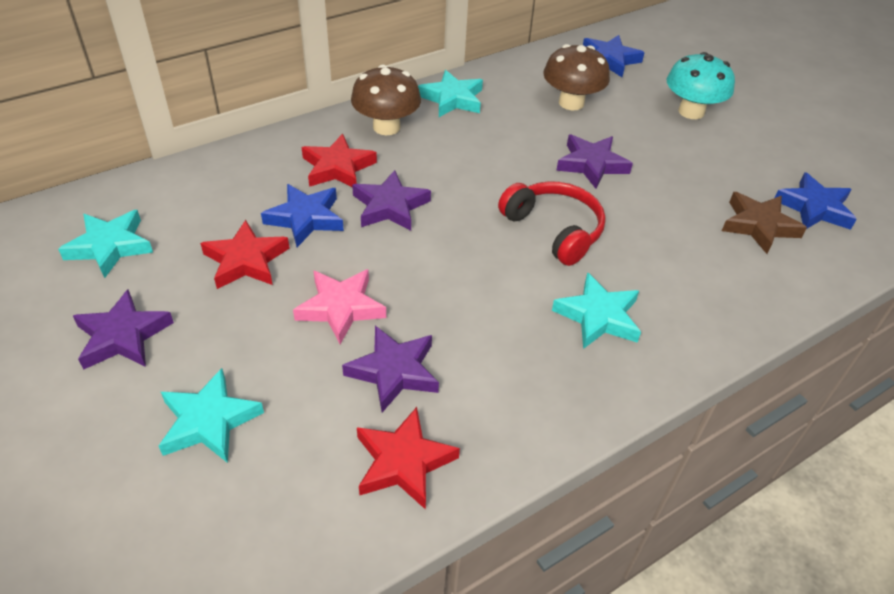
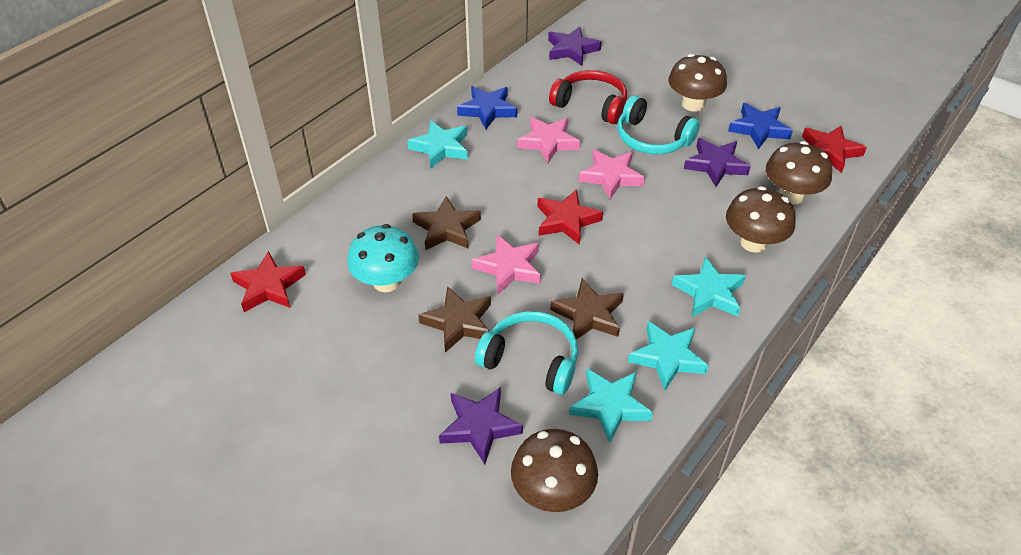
blue star: [261,184,344,247] [583,35,645,77] [775,172,857,230] = 3 -> [457,86,517,129] [728,103,793,149] = 2
brown mushroom: [351,64,421,135] [543,44,610,110] = 2 -> [511,429,598,512] [668,54,727,112] [726,186,796,253] [766,141,832,204] = 4
brown star: [722,192,807,254] = 1 -> [412,196,481,250] [418,286,491,353] [550,278,624,340] = 3
pink star: [293,269,386,344] = 1 -> [472,234,541,295] [517,117,580,163] [578,149,645,199] = 3
purple star: [73,289,174,370] [342,326,439,412] [352,170,431,231] [556,134,633,189] = 4 -> [439,387,523,464] [548,26,602,66] [684,138,751,187] = 3
turquoise headphones: none = 0 -> [475,311,578,395] [617,95,700,154] = 2

